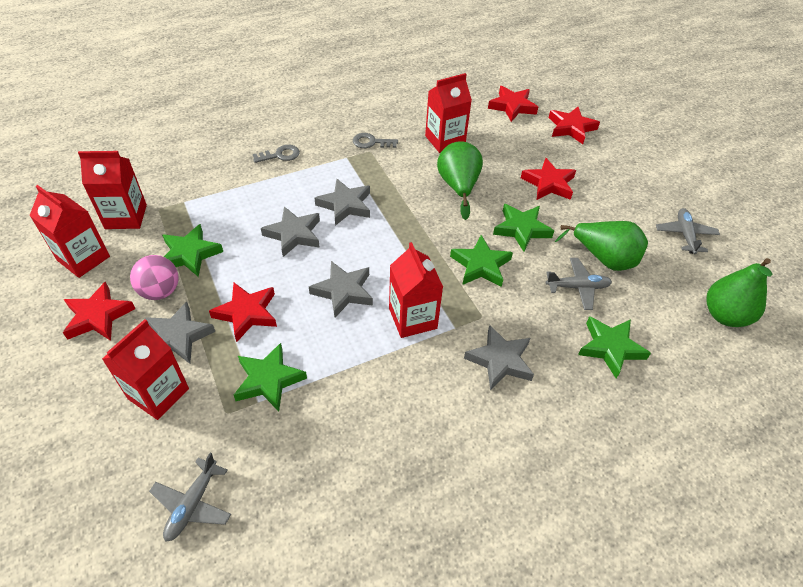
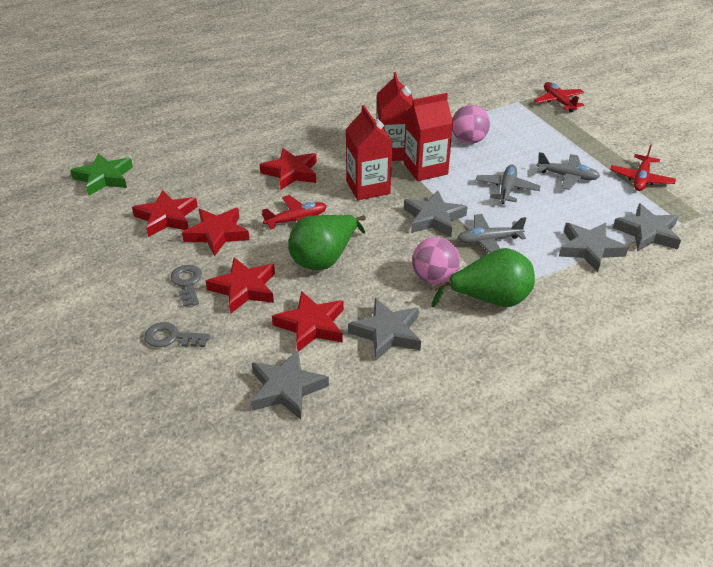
green pear: [437,141,483,220] [555,221,648,271] [706,258,772,327] = 3 -> [288,215,366,270] [431,248,535,307] = 2
green star: [162,224,223,277] [234,343,307,412] [450,235,513,287] [493,204,554,252] [578,316,651,379] = 5 -> [70,153,133,196] = 1
pink ball: [130,255,179,300] = 1 -> [412,237,460,285] [452,105,490,144] = 2
red carton: [29,185,110,278] [78,151,147,229] [102,319,189,420] [389,242,443,338] [425,73,472,153] = 5 -> [346,105,393,200] [377,72,413,161] [404,93,453,181] = 3
red plane: none = 0 -> [262,195,327,229] [534,82,584,112] [610,144,676,191] = 3

